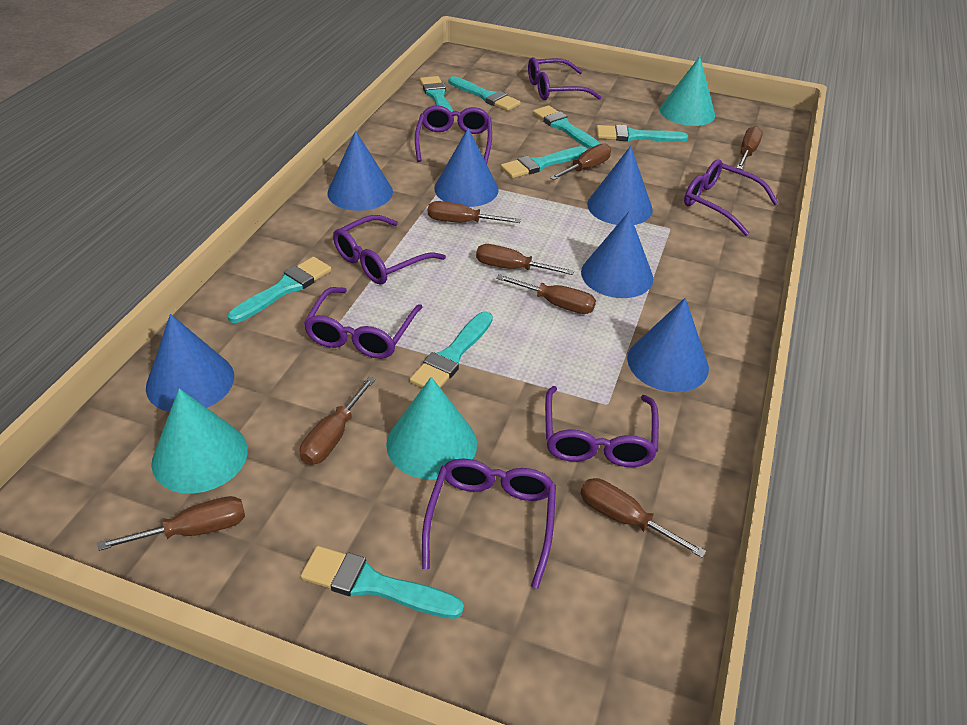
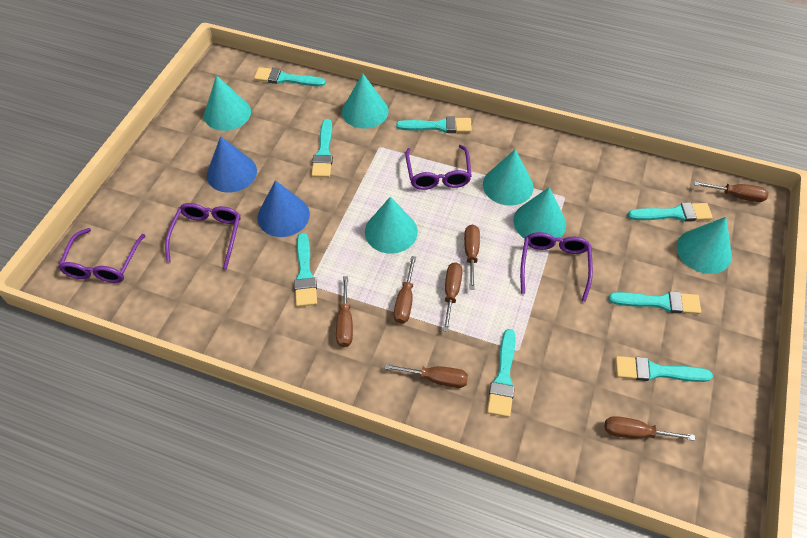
blue cone: [146,314,234,412] [327,130,393,211] [434,128,499,207] [581,212,653,298] [587,146,653,225] [627,298,709,392] = 6 -> [207,136,257,193] [257,180,310,237] = 2
brown screwdriver: [98,496,245,551] [300,377,376,465] [428,201,521,223] [476,244,574,275] [496,274,596,314] [550,144,611,180] [580,478,706,558] [737,126,763,170] = 8 -> [336,276,353,347] [384,364,468,388] [394,256,416,324] [443,262,463,332] [464,224,480,290] [605,416,695,441] [694,181,769,202] = 7
purple glasses: [304,287,423,359] [333,215,446,285] [415,105,492,164] [422,459,556,589] [528,57,601,100] [545,386,659,467] [684,159,779,236] = 7 -> [58,228,145,283] [165,203,240,269] [405,145,472,190] [520,232,593,302] = 4
turquoise cone: [151,388,248,494] [386,377,477,480] [660,56,715,126] = 3 -> [204,75,251,131] [342,74,389,129] [365,197,418,254] [483,149,534,206] [513,187,566,239] [676,217,732,274] = 6

